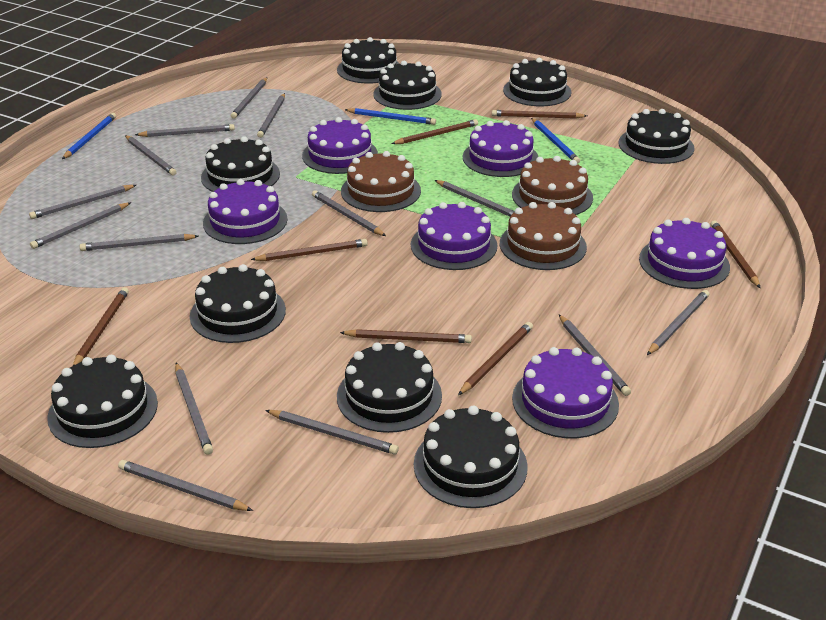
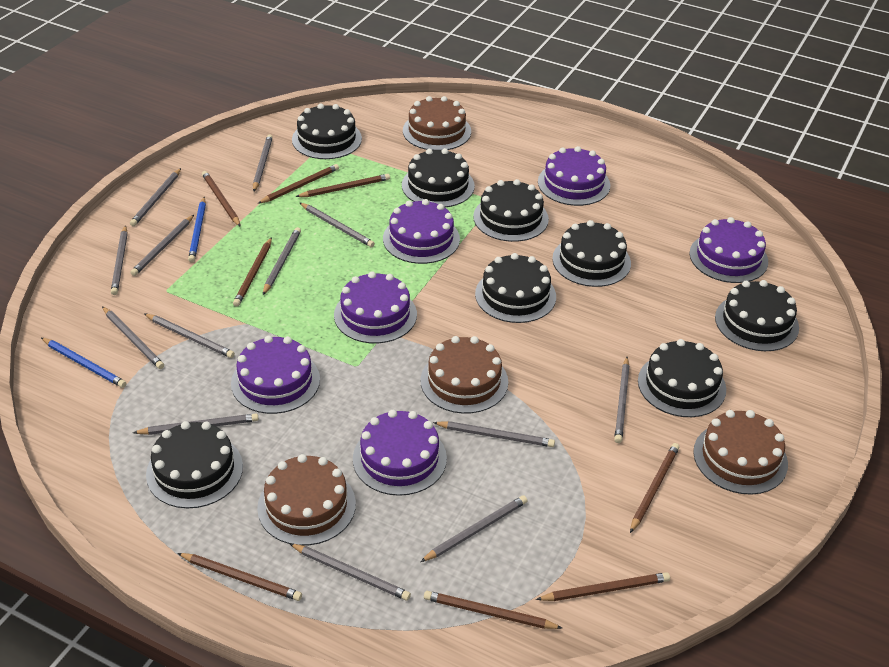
black cake: [47,355,158,448] [190,264,286,343] [201,136,280,192] [337,37,400,83] [337,342,442,433] [373,61,442,110] [414,406,527,508] [503,58,571,106] [619,109,694,164] = 9 -> [146,421,243,508] [292,104,362,159] [402,148,475,207] [473,179,549,242] [475,253,556,323] [552,220,631,287] [638,339,726,417] [715,280,799,351] = 8
blue pencil: [62,113,116,159] [344,108,436,125] [531,118,580,164] = 3 -> [41,338,126,388] [188,197,206,262] = 2
brown cake: [341,151,421,212] [500,202,587,270] [512,156,593,215] = 3 -> [257,454,356,546] [403,96,471,150] [420,336,508,414] [693,410,788,495] = 4
brown pencil: [73,287,129,365] [251,239,368,261] [340,329,472,343] [391,119,478,144] [458,322,533,395] [492,110,587,119] [711,220,760,288] = 7 -> [177,553,302,601] [202,171,241,227] [233,237,272,307] [258,164,339,204] [296,174,390,197] [424,591,562,629] [536,572,670,601] [630,443,679,533] = 8
grey pencil: [29,185,136,219] [30,202,131,249] [80,234,198,251] [118,460,253,511] [125,135,177,176] [135,124,235,137] [175,363,213,455] [231,78,267,119] [257,93,285,138] [265,410,399,455] [312,190,386,236] [435,180,514,217] [559,314,631,396] [647,290,709,355] = 14 -> [102,306,164,369] [111,225,128,295] [130,168,181,226] [130,215,194,276] [133,413,259,435] [144,313,235,358] [253,134,273,191] [263,227,301,295] [289,543,411,601] [300,203,375,247] [420,495,527,562] [433,421,555,447] [614,357,630,443] = 13

